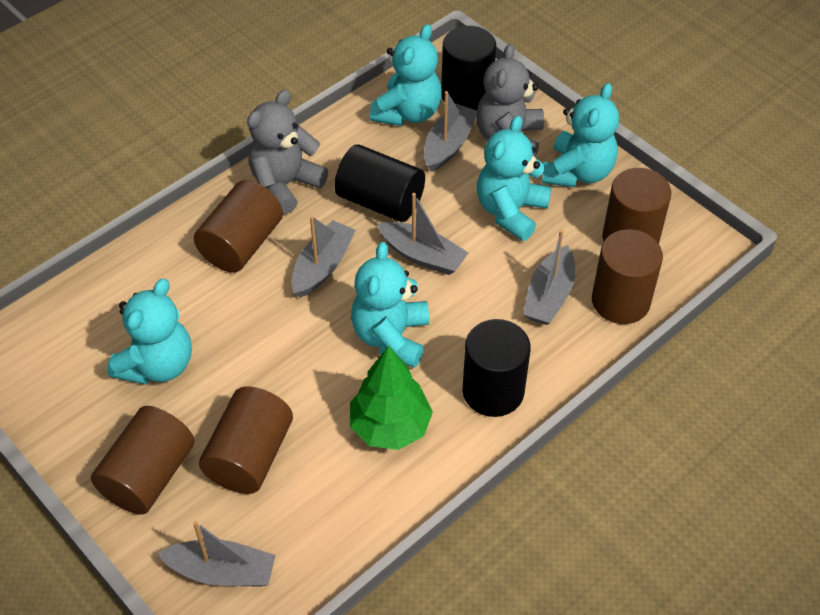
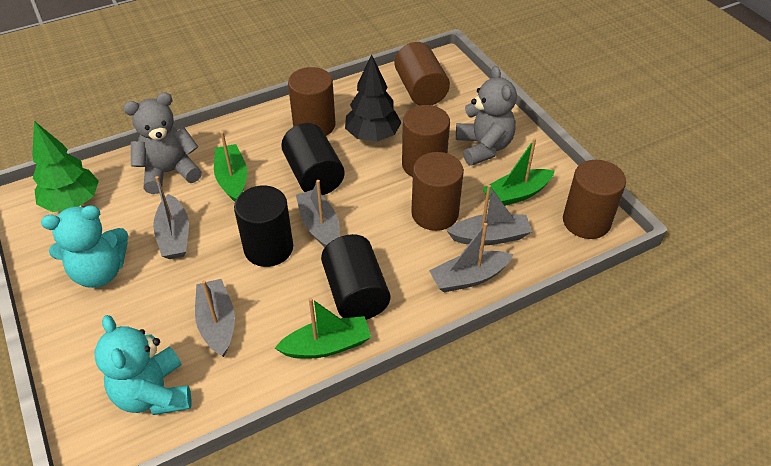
black tree: none = 0 -> [345,54,402,141] = 1
green boat: none = 0 -> [214,132,247,202] [275,298,371,359] [482,138,555,206] = 3
turquoise teddy bear: [107,278,192,385] [351,242,429,368] [370,24,442,126] [477,116,551,241] [542,83,619,187] = 5 -> [41,205,128,288] [94,315,191,415] = 2

